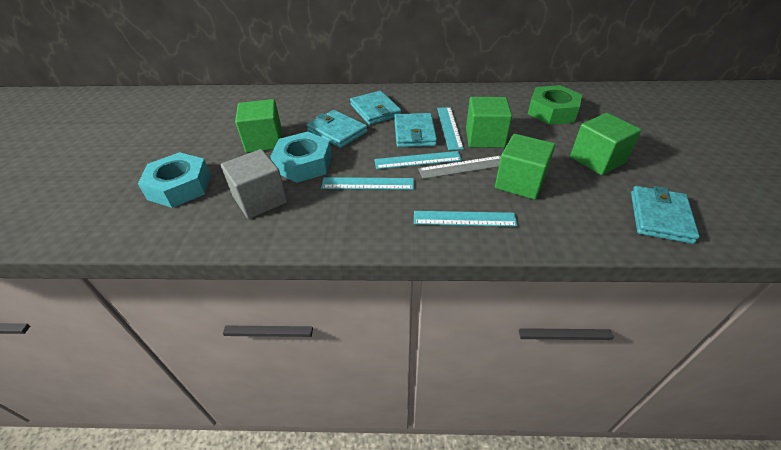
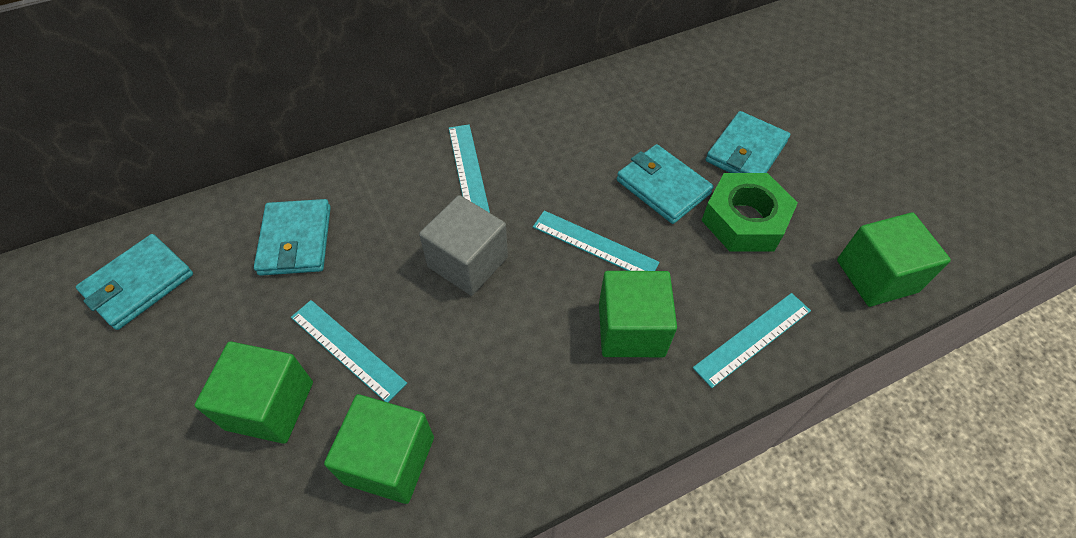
grey ruler: [418,156,501,179] = 1 -> none = 0
turquoise nut: [138,152,211,208] [270,131,332,183] = 2 -> none = 0

